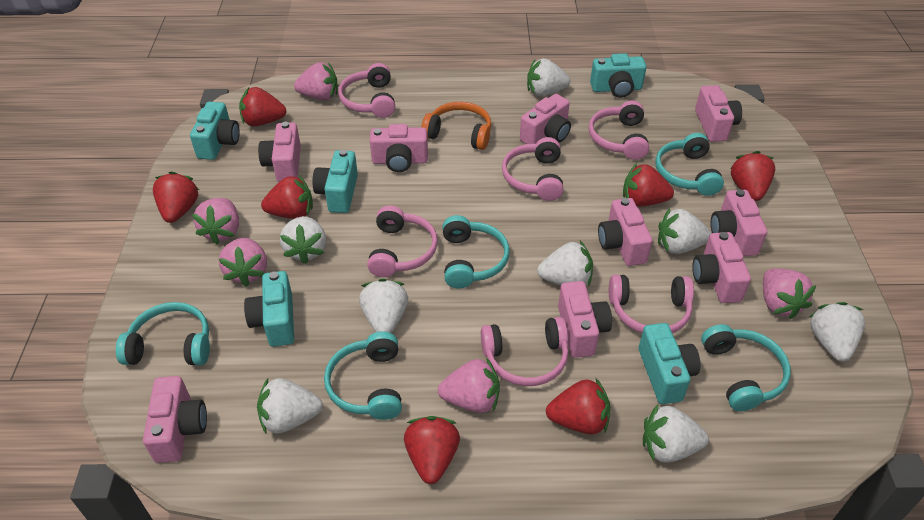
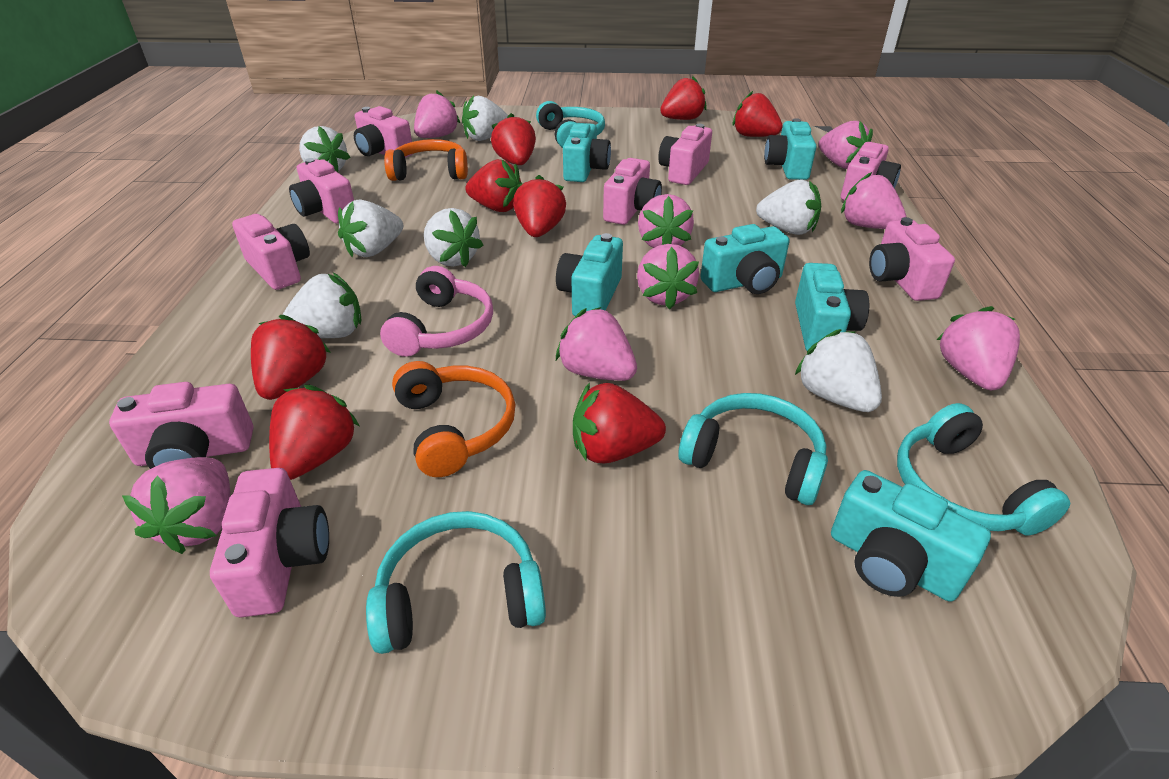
orange headphones: [421,102,491,150] = 1 -> [384,139,468,181] [392,361,516,477] = 2
pink headphones: [338,63,395,118] [367,205,438,277] [481,317,568,386] [502,137,564,201] [589,100,649,160] [609,274,694,333] = 6 -> [380,266,493,357] = 1
pink strawberry: [192,198,239,244] [219,238,267,287] [294,62,338,100] [438,357,500,413] [763,268,816,319] = 5 -> [122,457,230,554] [414,91,460,138] [556,307,637,381] [637,244,699,310] [638,194,694,248] [819,121,873,169] [841,172,906,229] [937,306,1020,390] = 8
red strawberry: [153,171,199,223] [239,87,286,126] [261,175,313,219] [404,416,460,484] [546,378,610,435] [623,163,674,207] [730,151,775,201] = 7 -> [251,315,331,400] [269,385,360,480] [465,159,521,212] [491,113,536,165] [513,175,566,237] [573,382,666,464] [660,76,707,120] [732,91,783,137] = 8
turquoise camera: [190,102,240,160] [244,271,294,347] [312,150,358,213] [590,53,646,98] [639,323,701,404] = 5 -> [556,233,623,316] [563,123,611,182] [700,224,790,294] [764,118,816,180] [795,263,869,351] [831,470,991,602] = 6
turquoise headphones: [116,302,210,365] [324,332,402,420] [442,215,510,289] [655,133,724,196] [701,324,791,411] = 5 -> [366,511,546,654] [536,101,605,148] [678,393,828,505] [897,403,1070,535] = 4
white strawberry: [257,378,323,433] [280,216,326,264] [359,278,408,333] [527,58,570,96] [537,241,593,286] [643,404,709,462] [658,208,711,254] [810,302,865,362] = 8 -> [283,273,362,338] [299,126,351,172] [338,199,403,257] [424,208,483,267] [462,95,508,141] [756,179,821,235] [795,329,882,412] = 7

